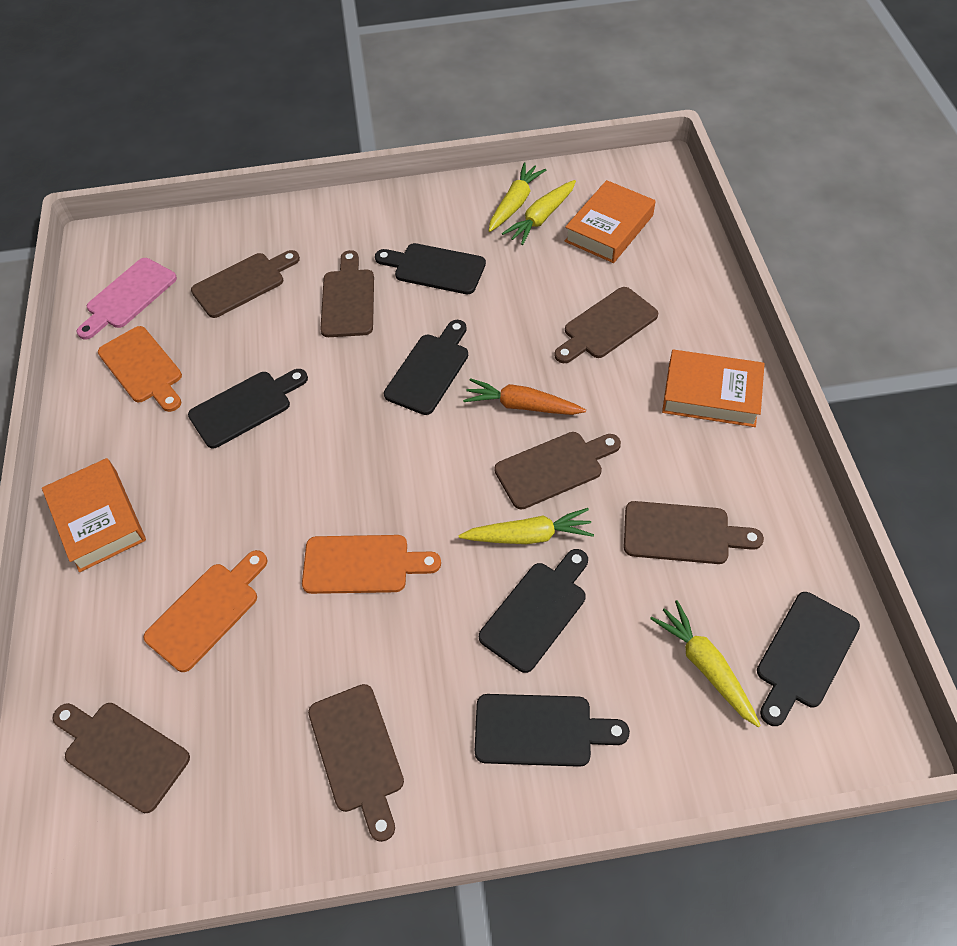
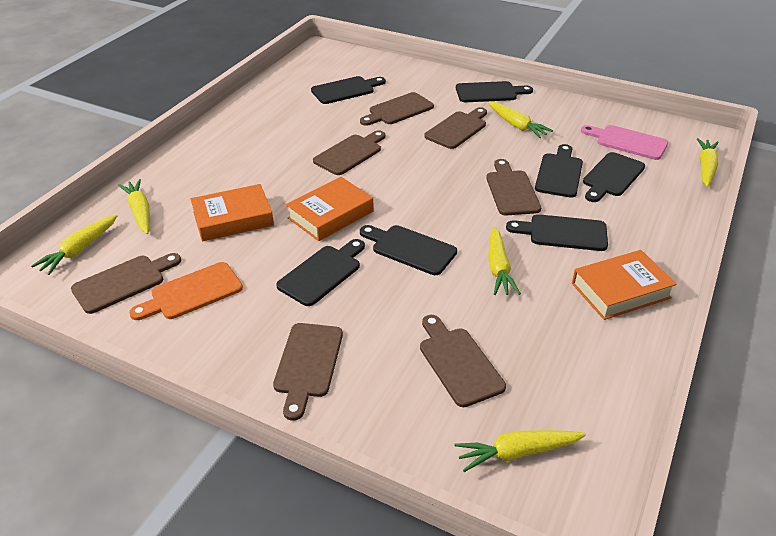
black cutting board: [188,369,308,448] [375,243,486,294] [384,320,468,415] [475,694,630,767] [479,549,588,673] [757,592,860,726] = 6 -> [276,239,365,306] [311,76,386,104] [360,225,457,275] [456,81,533,102] [506,214,608,251] [535,144,583,198] [583,152,645,202] = 7
orange carrot: [463,378,586,415] = 1 -> none = 0
orange cutting board: [98,326,182,412] [144,550,267,672] [302,535,441,594] = 3 -> [129,262,243,320] = 1
yellow carrot: [459,508,594,544] [489,162,546,232] [502,180,576,245] [650,600,761,728] = 4 -> [31,214,118,275] [118,179,150,234] [454,430,586,472] [488,102,553,138] [488,226,521,295] [697,138,719,187] = 6

